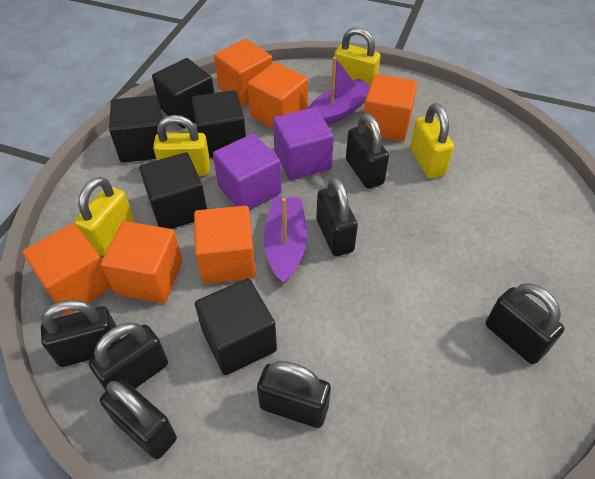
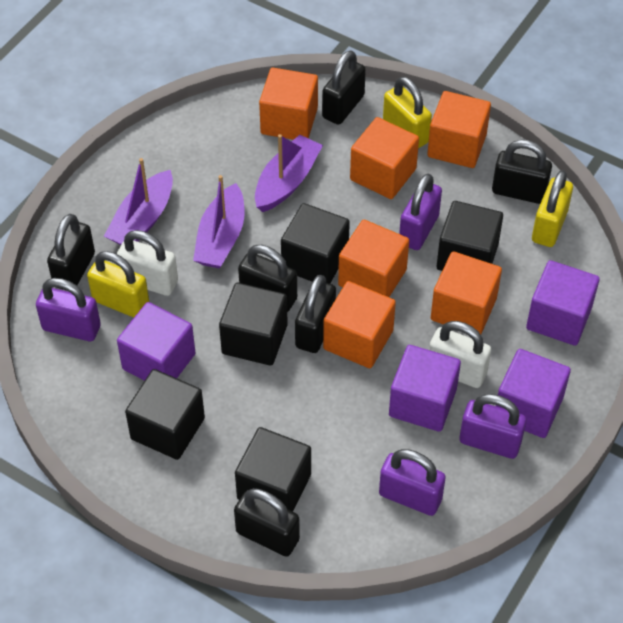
black padlock: [41,300,120,367] [89,322,168,391] [100,379,177,459] [257,361,331,428] [316,177,358,256] [346,113,389,189] [485,283,564,364] = 7 -> [47,214,95,291] [234,488,300,557] [238,245,297,312] [295,275,336,353] [322,50,366,125] [492,140,552,204] = 6
purple boat: [264,197,307,284] [307,57,370,125] = 2 -> [104,158,173,245] [193,175,245,269] [255,134,323,212] = 3
purple cube: [213,134,281,210] [273,107,334,180] = 2 -> [117,302,195,381] [389,345,461,432] [496,349,571,438] [526,260,600,346] = 4
purple padlock: none = 0 -> [36,278,101,341] [379,449,446,516] [399,174,442,250] [460,394,526,459] = 4
white padlock: none = 0 -> [117,230,178,296] [429,321,491,388] = 2
yellow padlock: [74,177,134,256] [153,115,210,176] [334,27,380,85] [410,103,454,178] = 4 -> [87,251,149,318] [383,77,432,149] [532,170,573,247] = 3

